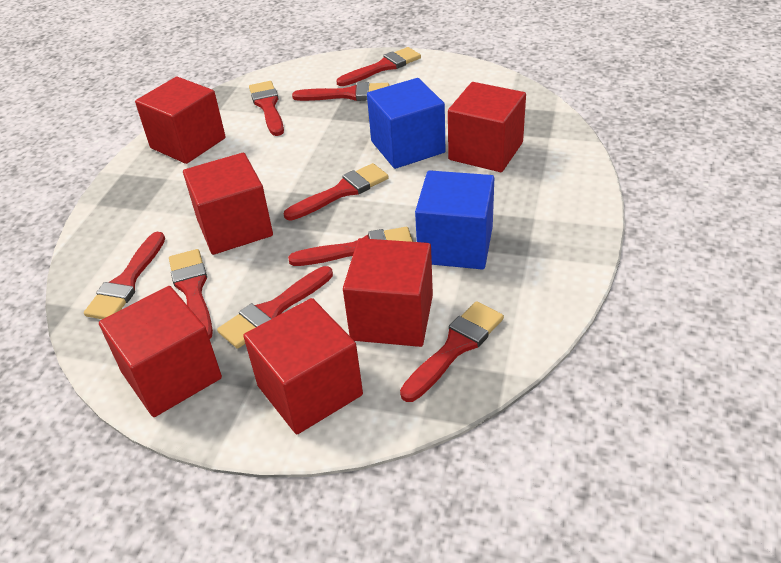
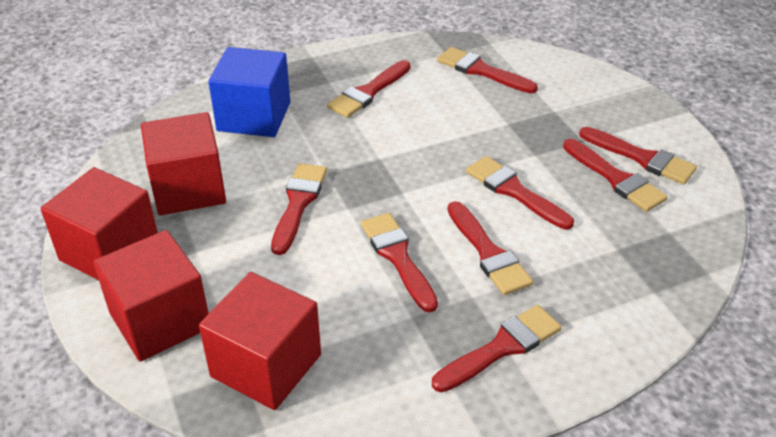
blue cube: [367,78,445,169] [415,170,494,270] = 2 -> [208,47,290,137] = 1
red cube: [99,286,222,417] [135,77,226,164] [183,153,273,255] [243,298,363,434] [343,238,433,347] [448,82,526,172] = 6 -> [41,167,158,280] [93,230,209,362] [141,112,226,215] [199,272,321,410] = 4

